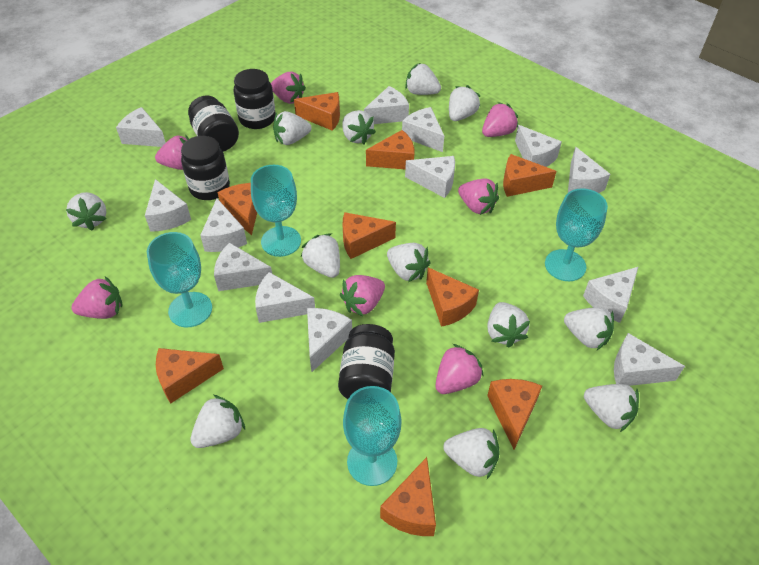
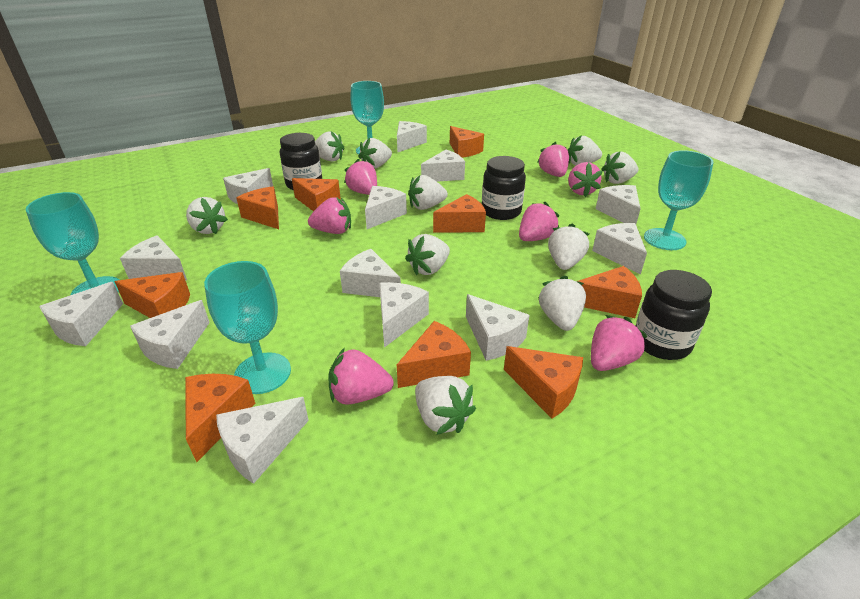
black jar: [181,136,230,200] [188,95,239,152] [233,69,276,129] [338,324,395,399] = 4 -> [280,133,322,190] [482,156,526,220] [636,270,712,360] = 3
white strawberry: [66,192,106,231] [190,395,245,448] [273,111,312,145] [301,233,340,278] [342,110,376,144] [387,243,430,282] [405,63,441,95] [443,428,499,479] [449,85,481,121] [487,302,530,348] [564,307,614,350] [584,384,639,432] = 12 -> [186,197,228,234] [315,131,344,162] [358,138,392,169] [405,234,450,275] [408,175,448,210] [415,376,476,435] [539,276,586,331] [548,223,589,270] [568,135,602,166] [601,151,638,184] = 10

